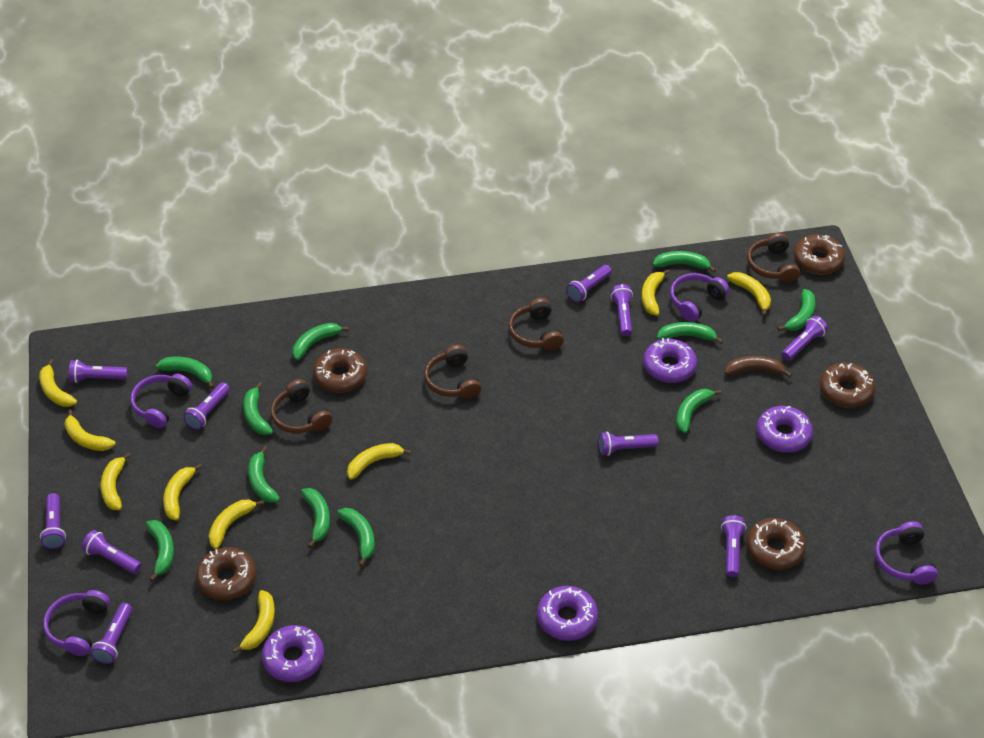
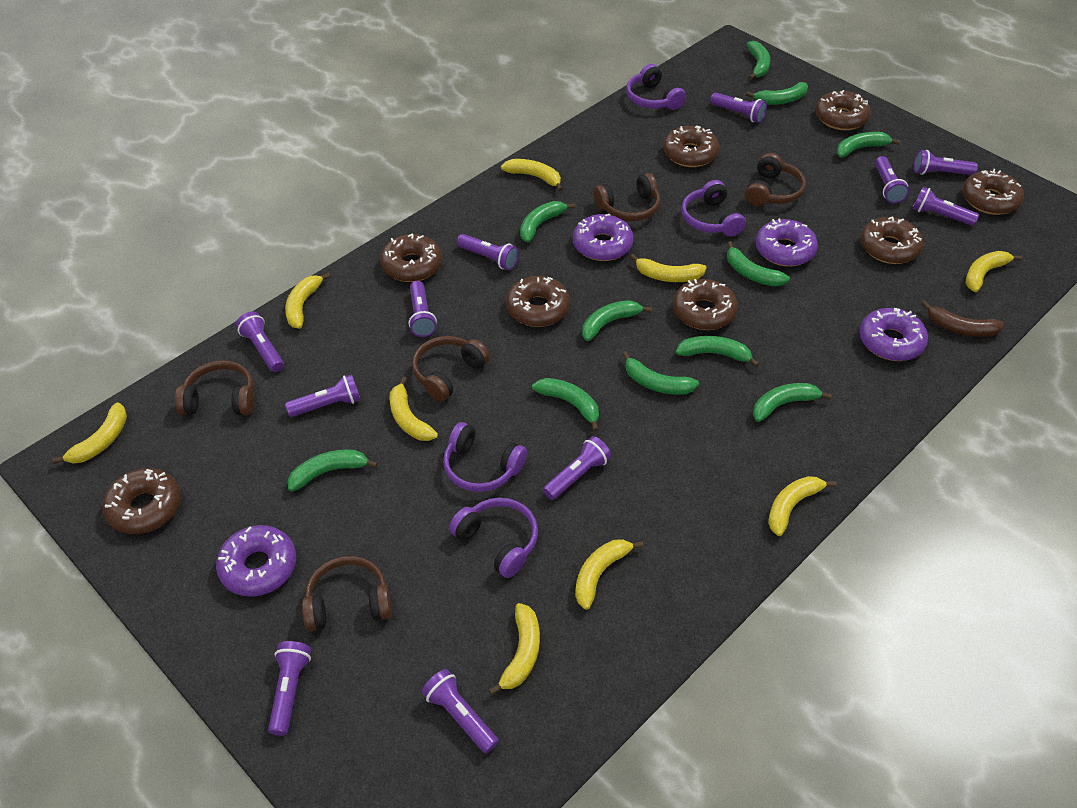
brown donut: [196,547,256,600] [313,348,367,393] [746,518,806,570] [794,234,845,275] [820,363,875,408] = 5 -> [103,468,181,534] [380,234,442,282] [506,276,570,327] [663,125,719,167] [673,279,738,330] [815,90,871,130] [860,217,924,264] [962,169,1024,215] = 8
brown headphones: [271,379,332,433] [424,345,481,399] [509,298,564,350] [747,232,800,283] = 4 -> [174,360,255,415] [302,556,392,631] [412,336,490,402] [594,173,660,221] [745,153,806,206] = 5
purple flashlight: [40,493,66,549] [69,360,128,383] [82,530,142,574] [90,603,132,664] [183,382,230,430] [566,265,612,302] [599,432,658,456] [611,284,633,336] [721,515,746,577] [782,316,828,361] = 10 -> [236,312,284,372] [268,641,311,736] [285,374,361,417] [409,281,437,337] [422,669,499,754] [457,234,519,270] [543,436,611,500] [710,92,767,123] [875,156,909,203] [912,187,979,226] [914,150,978,175] = 11

